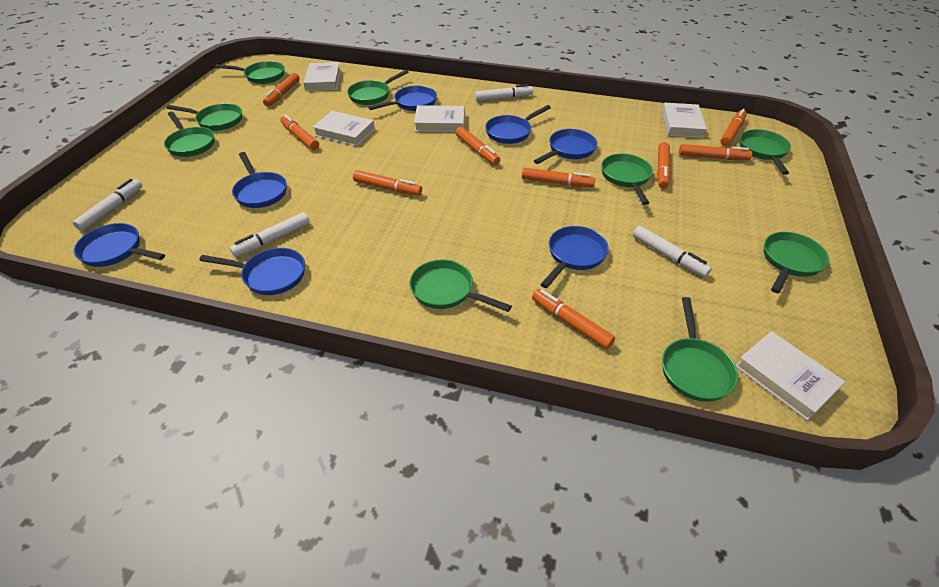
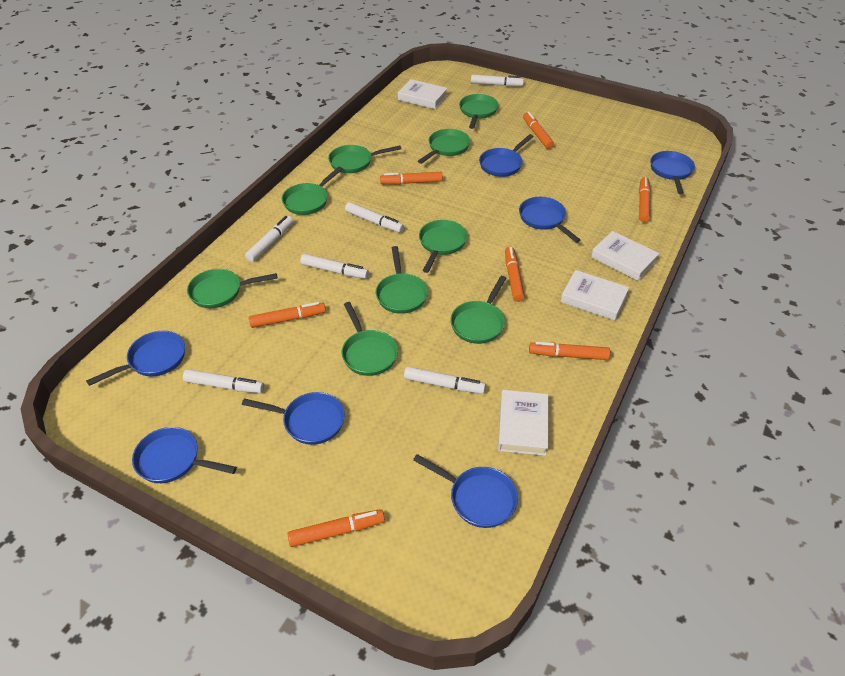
orange marker: [263,73,299,107] [280,115,319,150] [353,170,422,196] [455,127,500,165] [522,168,595,187] [532,289,615,349] [657,142,671,189] [679,144,752,160] [720,109,747,146] = 9 -> [249,302,326,328] [287,509,385,547] [380,172,443,185] [505,247,525,302] [523,112,554,149] [529,342,610,360] [639,177,651,222] = 7
white book: [303,62,341,91] [312,111,375,146] [414,105,465,132] [662,103,707,138] [736,331,845,421] = 5 -> [398,79,448,109] [498,390,548,456] [561,270,629,321] [591,231,659,281] = 4
white marker: [72,179,142,231] [230,212,310,257] [475,84,533,101] [633,226,712,277] = 4 -> [183,369,264,393] [245,216,293,262] [300,254,369,279] [345,202,404,233] [404,366,486,394] [471,74,524,86] = 6

